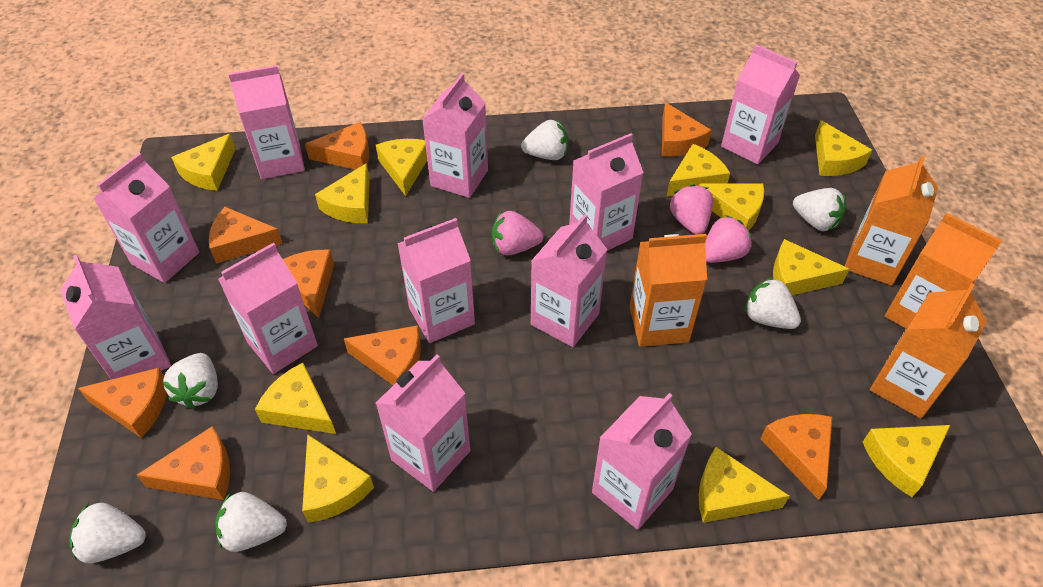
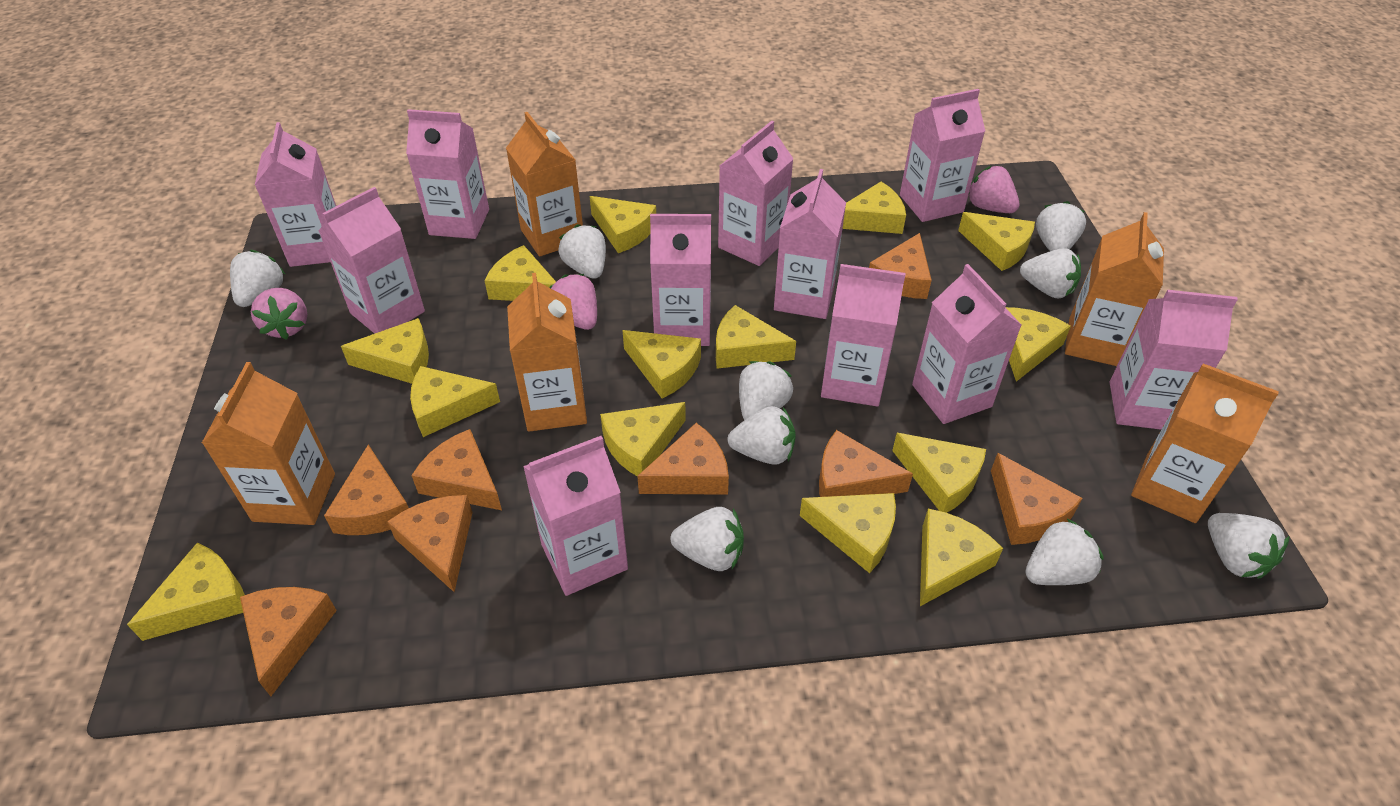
orange carton: [630,234,707,347] [845,155,938,286] [870,283,987,419] [885,213,1002,328] = 4 -> [202,362,335,525] [506,112,583,257] [507,273,587,432] [1065,212,1164,366] [1131,364,1279,523] = 5
white strawberry: [70,503,146,563] [163,353,218,409] [215,492,287,552] [521,120,568,160] [744,277,801,329] [793,188,846,231] = 6 -> [230,250,285,307] [558,224,606,279] [670,507,744,571] [728,406,796,465] [739,361,793,420] [1020,248,1081,299] [1025,519,1104,585] [1036,201,1086,251] [1208,513,1289,579] = 9
yellow cheese: [171,134,235,191] [255,363,336,434] [302,434,374,523] [315,163,370,223] [376,139,427,196] [666,144,730,197] [699,183,764,231] [699,447,789,523] [773,239,849,295] [815,120,872,176] [863,425,950,497] = 11 -> [127,543,245,641] [341,318,429,384] [410,366,500,437] [484,245,556,301] [590,196,656,253] [600,402,686,476] [622,330,701,399] [716,305,796,369] [800,493,896,573] [842,182,906,234] [892,433,986,513] [920,509,1003,606] [958,212,1035,271] [1005,307,1071,382] = 14

